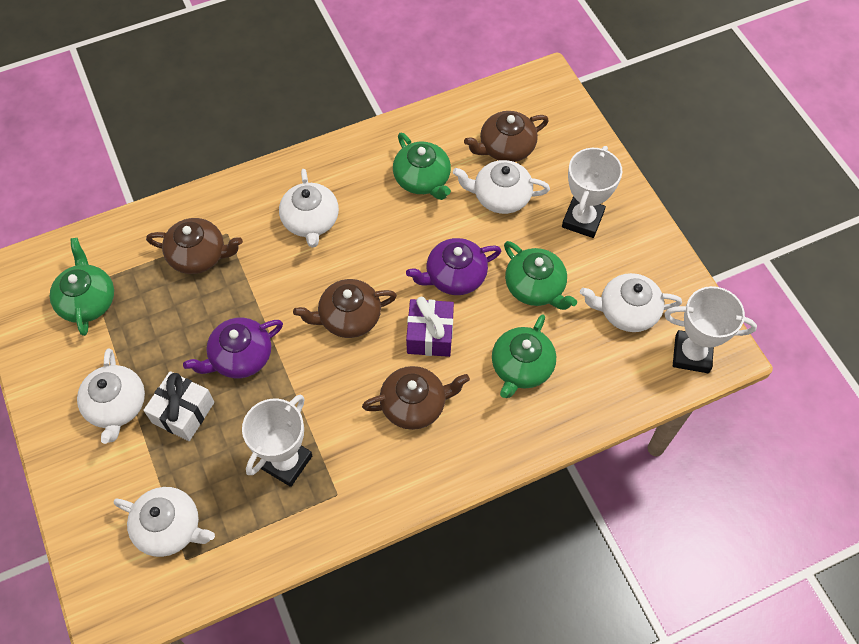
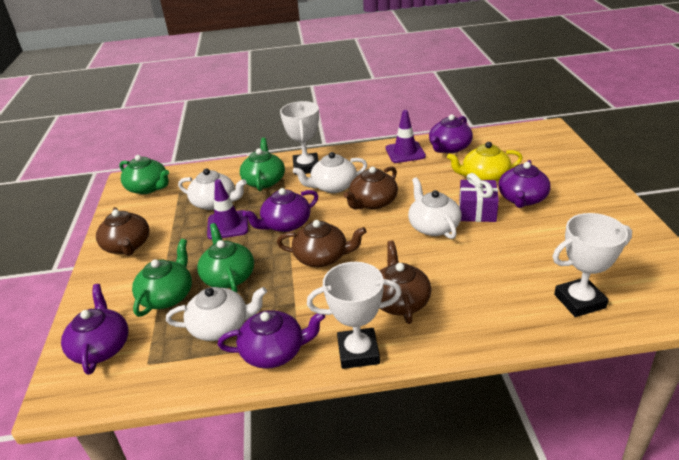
purple teapot: [183,318,283,378] [406,238,502,295] = 2 -> [61,284,128,375] [218,310,325,369] [242,188,318,232] [429,114,473,153] [498,160,551,208] = 5
purple traffic cone: none = 0 -> [207,179,248,239] [386,110,426,163] = 2
white gift: [143,371,214,441] = 1 -> none = 0
white teapot: [77,348,145,444] [114,487,215,557] [279,169,339,247] [453,160,550,214] [580,273,682,332] = 5 -> [166,287,267,341] [178,168,247,210] [293,152,367,193] [408,177,461,239] = 4
yellow teapot: none = 0 -> [447,142,523,181] = 1

